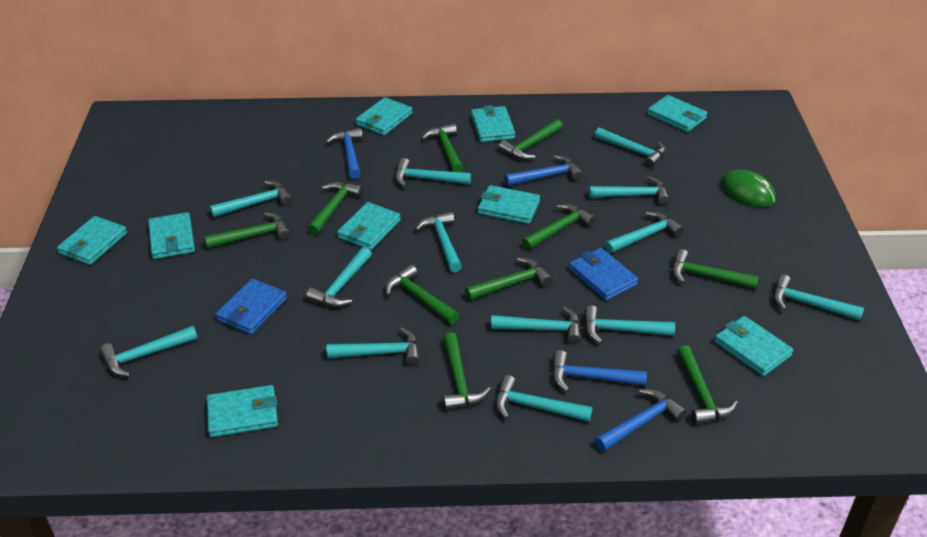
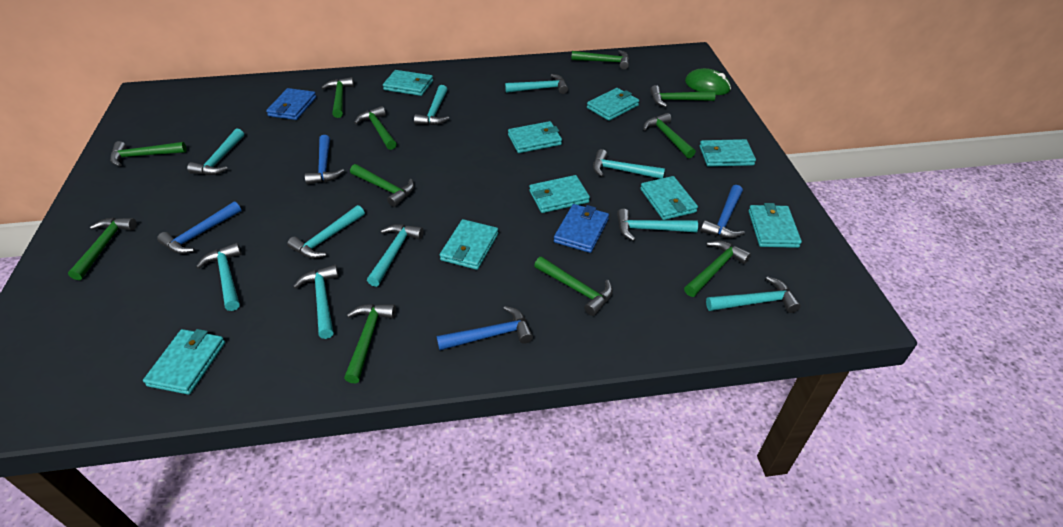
green hammer: [204,212,290,249] [307,182,363,235] [385,265,459,324] [421,123,463,172] [443,332,491,410] [465,257,552,301] [499,119,563,160] [522,204,596,250] [672,249,759,289] [677,345,738,425] = 10 -> [68,218,137,280] [110,141,187,166] [321,77,354,118] [344,304,396,383] [350,164,414,207] [354,106,397,150] [534,257,613,316] [571,50,629,70] [643,113,696,158] [650,85,716,107] [684,240,751,297] = 11
turquoise hammer: [100,326,198,377] [210,181,292,218] [306,247,372,307] [327,327,420,366] [395,158,471,187] [415,211,462,273] [491,306,581,344] [496,375,593,422] [584,305,675,344] [589,176,670,205] [595,128,666,168] [605,211,684,253] [773,274,864,321] = 13 -> [187,128,244,175] [196,243,242,311] [287,205,365,259] [293,265,339,339] [367,224,424,287] [414,85,449,125] [505,74,568,94] [593,149,665,179] [617,209,698,241] [706,276,801,313] = 10

